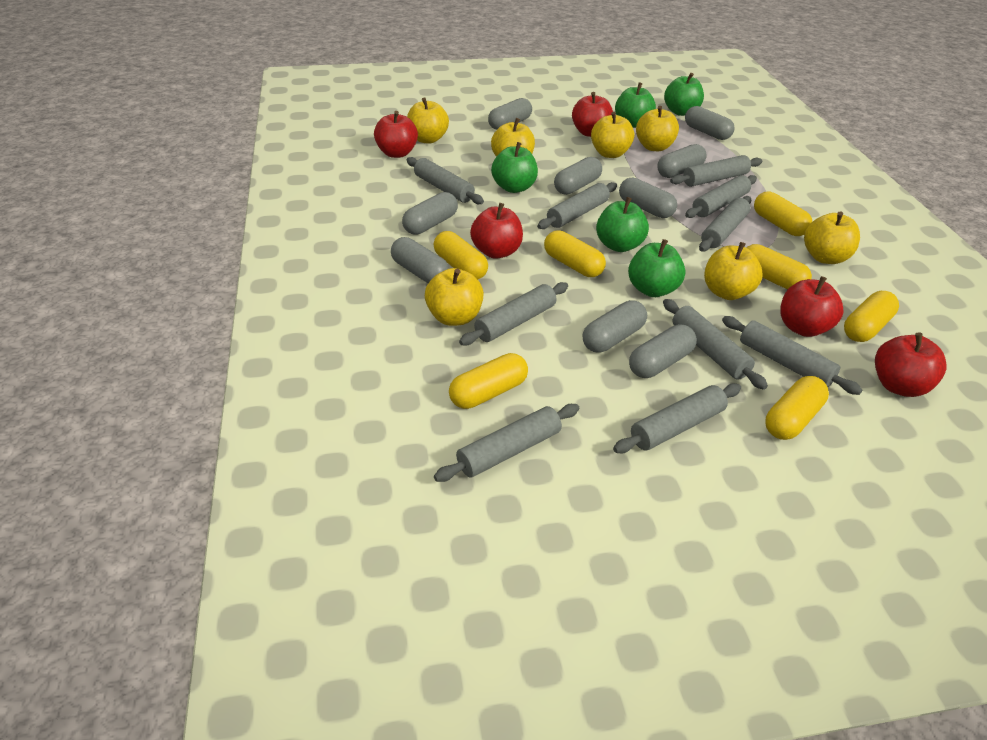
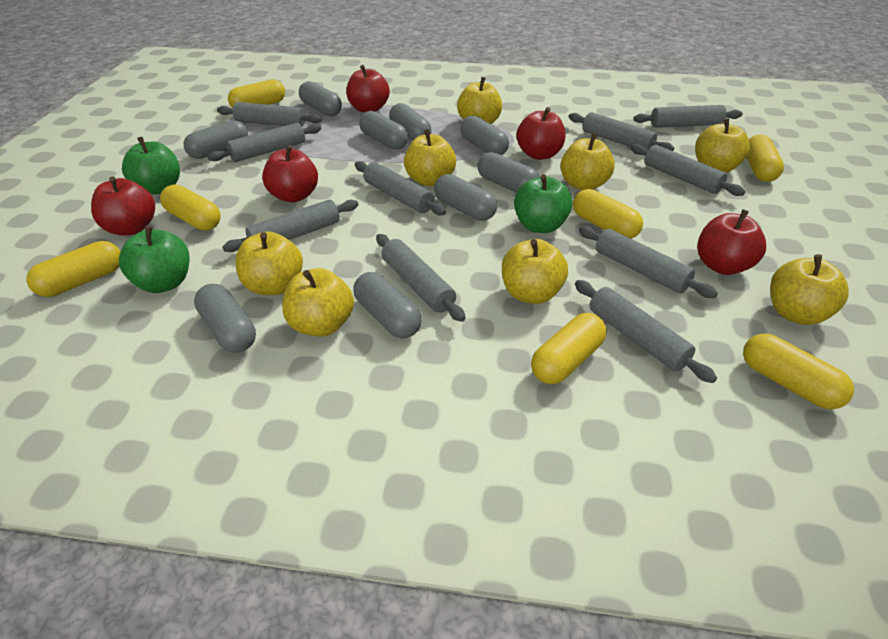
green apple: [491,142,538,193] [596,197,649,252] [615,82,656,128] [628,239,685,297] [664,73,704,116] = 5 -> [119,226,190,293] [122,137,180,194] [514,174,572,233] = 3
yellow apple: [407,97,449,144] [425,268,484,326] [491,118,535,157] [591,112,634,158] [636,106,679,151] [704,242,763,300] [804,211,860,264] = 7 -> [235,231,303,295] [282,268,354,337] [404,129,456,186] [457,77,502,124] [502,239,568,304] [560,133,615,190] [695,118,750,173] [770,254,849,325] = 8

